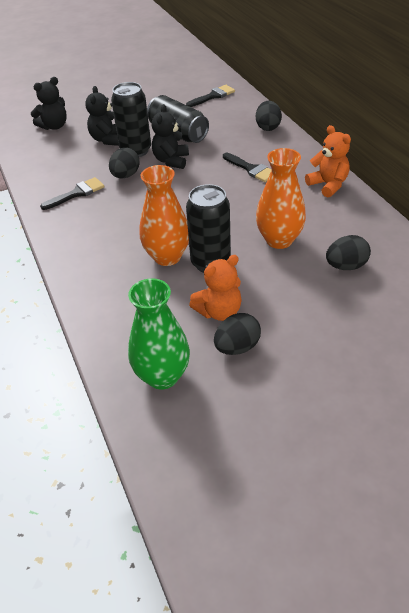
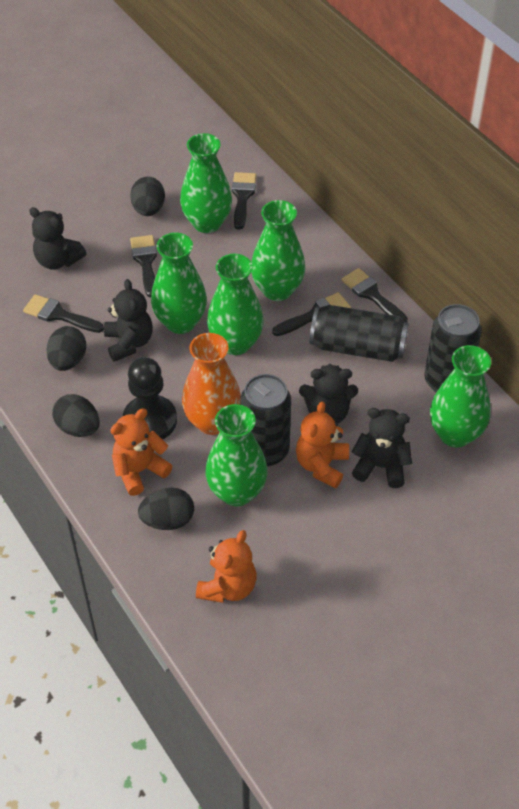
black brush: [40,177,105,210] [186,85,235,107] [223,153,272,182] = 3 -> [23,294,104,333] [130,235,157,298] [232,172,256,230] [272,292,351,336] [341,268,408,322] = 5
black pawn: none = 0 -> [123,357,177,439] = 1
black teddy bear: [31,77,67,130] [85,86,119,146] [152,104,189,169] = 3 -> [29,207,87,270] [104,279,153,362] [299,364,358,424] [351,408,412,488] = 4
green vase: [128,278,190,390] = 1 -> [151,233,207,334] [180,133,232,233] [205,404,268,506] [207,254,264,355] [251,200,305,301] [430,345,491,448] = 6
orange teddy bear: [189,255,241,321] [305,125,351,197] = 2 -> [110,408,172,496] [196,530,256,603] [296,402,349,488] = 3
orange vase: [140,165,189,266] [256,148,306,249] = 2 -> [182,333,241,435] = 1

